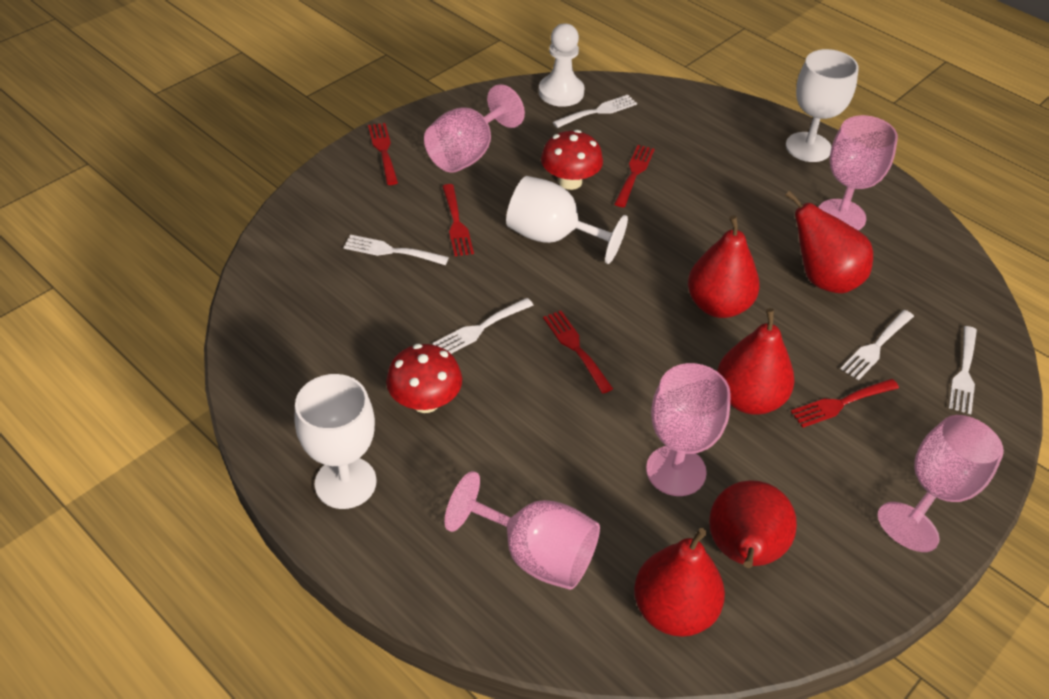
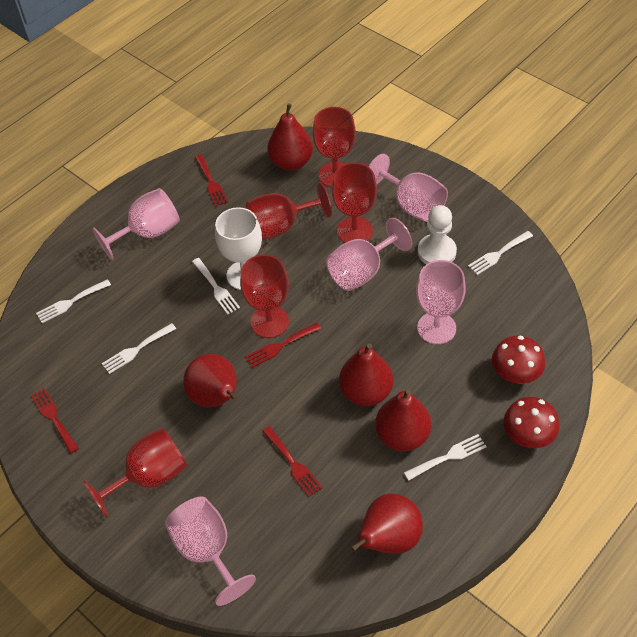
red fork: [368,123,398,185] [442,184,474,256] [543,311,613,393] [615,145,655,207] [791,379,899,428] = 5 -> [30,388,79,453] [195,154,228,206] [245,323,321,368] [262,426,322,497] = 4
red goblet: none = 0 -> [83,428,187,518] [240,254,289,338] [246,183,332,239] [313,107,356,187] [332,163,377,243] = 5
white goblet: [294,374,377,509] [506,176,628,264] [786,49,859,162] = 3 -> [215,207,262,290] = 1

